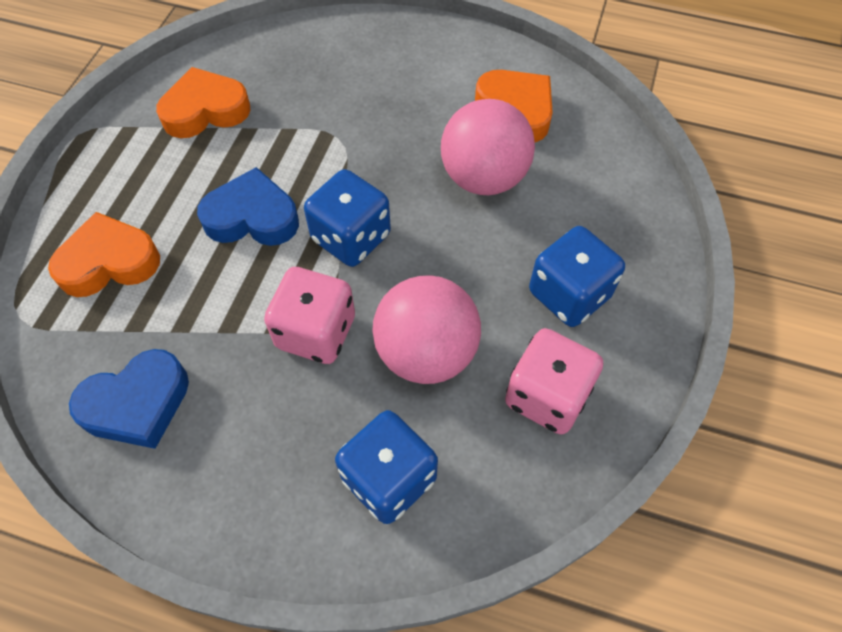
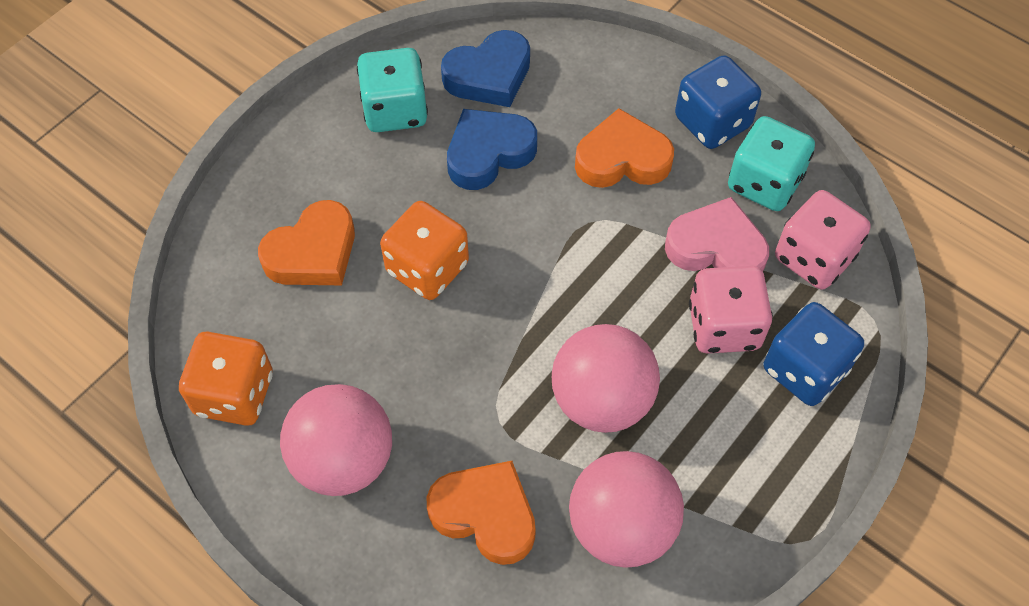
blue dice: [304,169,391,267] [335,410,438,524] [529,226,625,327] = 3 -> [675,55,761,149] [764,302,864,406] = 2
orange dice: none = 0 -> [179,332,273,426] [380,201,469,300] = 2
pink ball: [372,275,481,384] [441,99,535,195] = 2 -> [280,384,392,496] [552,324,660,433] [569,451,684,568] = 3
pink heart: none = 0 -> [665,197,769,271] = 1
turquoise dice: none = 0 -> [357,48,428,132] [728,116,815,211] = 2

